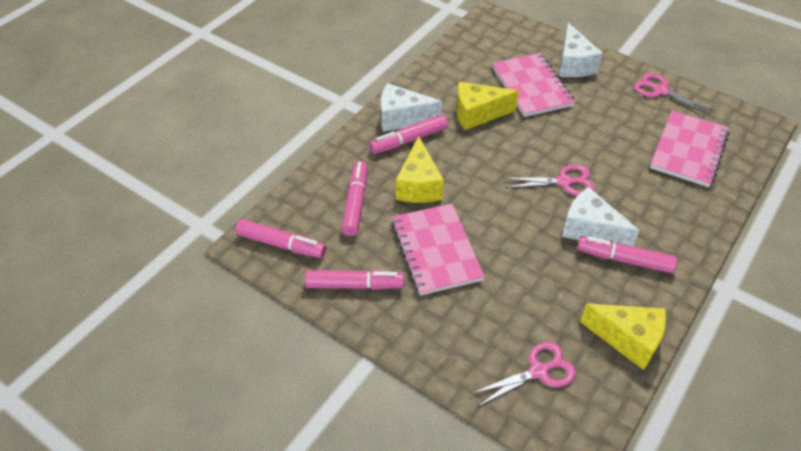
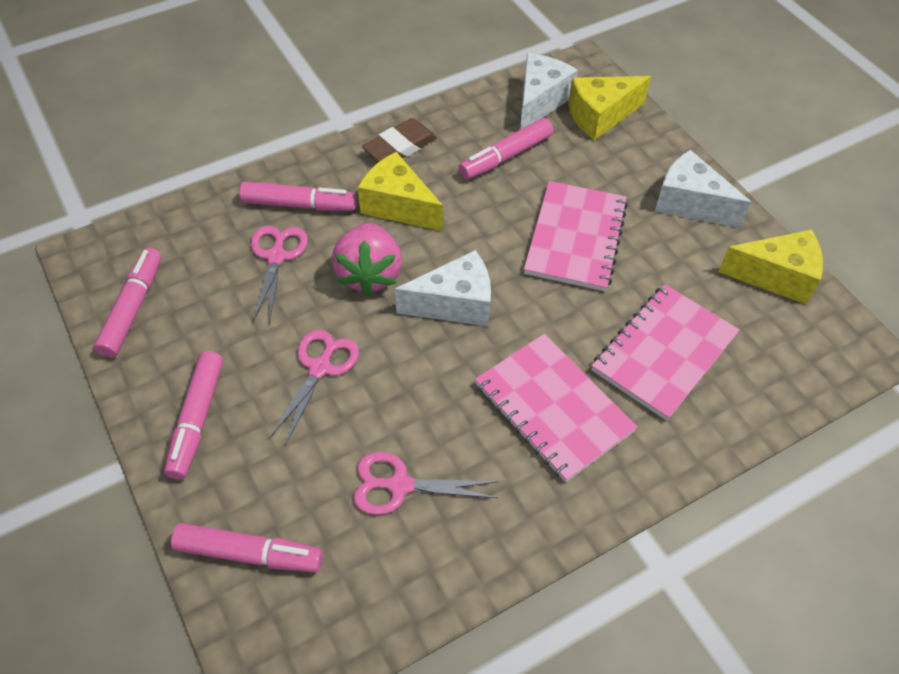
brown eraser: none = 0 -> [362,118,437,162] = 1
pink strawberry: none = 0 -> [332,223,402,296] = 1

